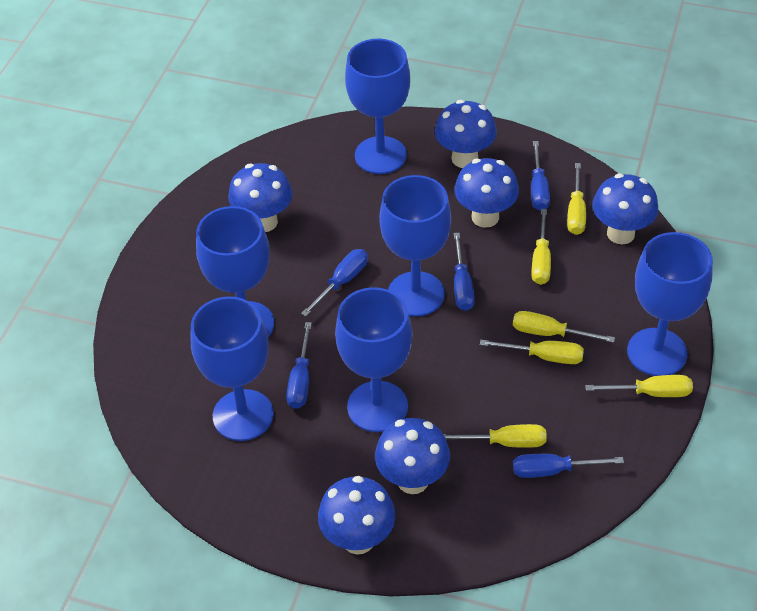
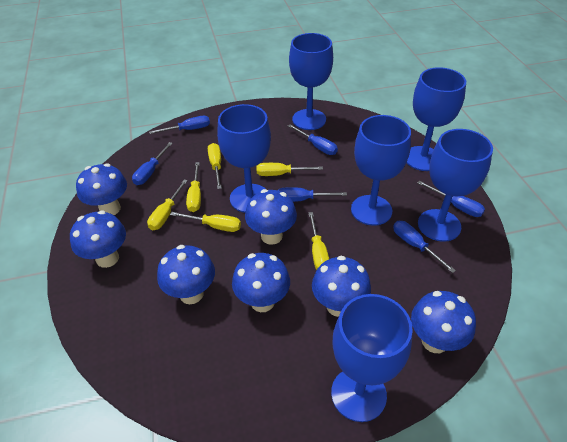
blue mushroom: [228,163,292,232] [318,476,396,555] [375,418,450,494] [435,100,497,168] [454,158,519,228] [593,173,658,244] = 6 -> [70,210,126,268] [76,163,127,215] [157,245,215,304] [232,253,290,312] [245,189,297,245] [312,256,371,317] [411,291,476,353] = 7
blue screwdriver: [286,322,312,409] [301,249,368,316] [454,233,475,311] [513,454,624,478] [531,141,550,211] = 5 -> [132,142,173,185] [149,116,210,134] [278,187,347,202] [288,124,338,155] [393,221,456,273] [417,181,485,217] = 6

